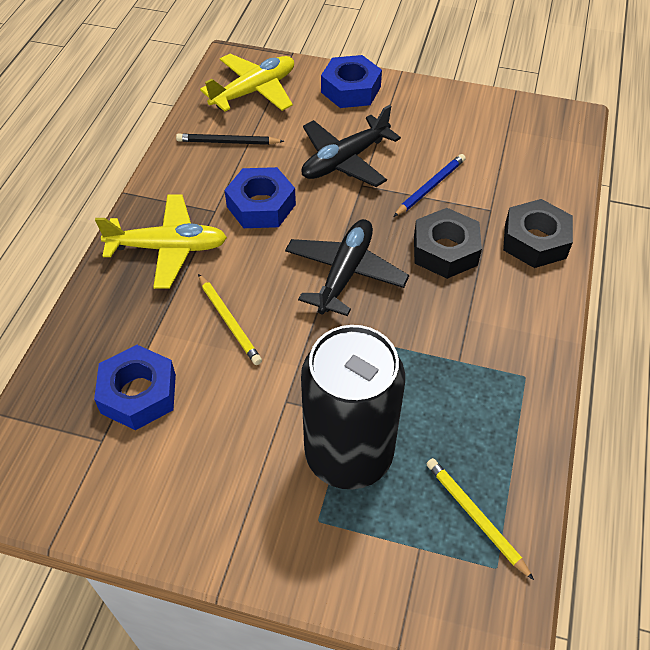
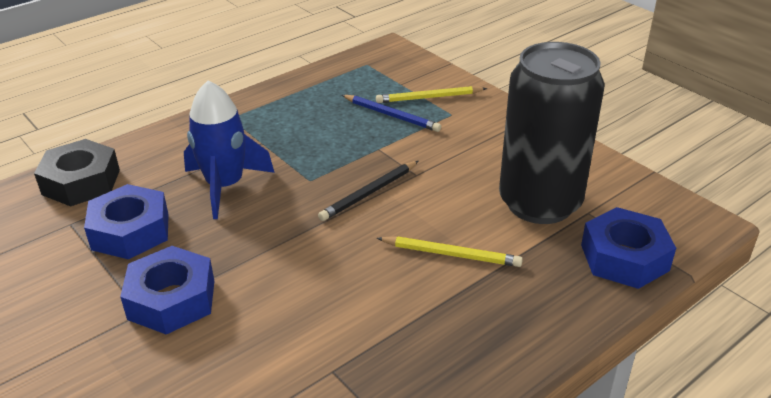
black nut: [414,208,482,279] [503,199,573,268] = 2 -> [34,139,120,206] = 1
black plane: [285,219,409,316] [302,105,401,187] = 2 -> none = 0
blue rocket: none = 0 -> [184,80,275,219] = 1
yellow plane: [95,194,227,289] [200,54,294,112] = 2 -> none = 0

